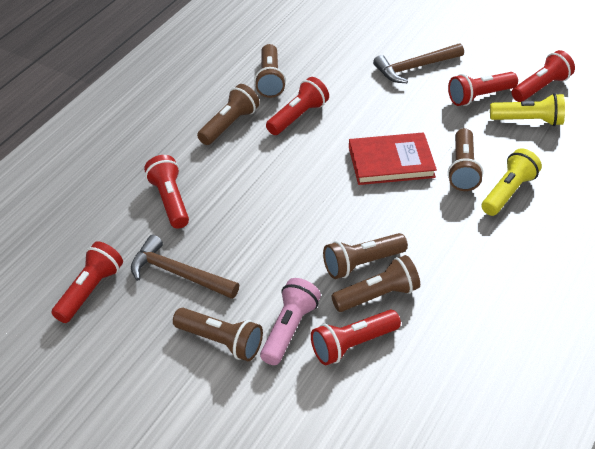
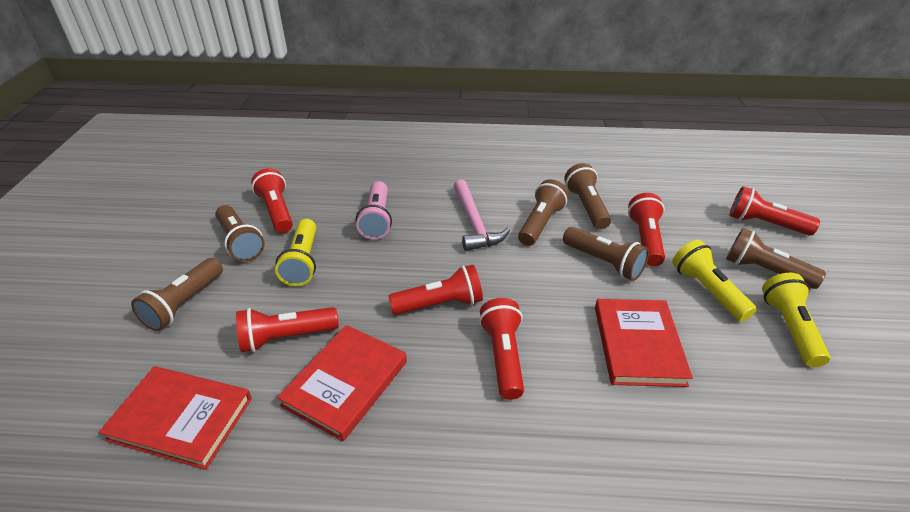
brown hammer: [131,235,239,299] [373,43,464,83] = 2 -> none = 0
pink hammer: none = 0 -> [454,179,510,251] = 1
red book: [349,132,437,185] = 1 -> [99,366,252,470] [277,325,407,441] [595,299,693,387] = 3
yellow flashlight: [482,148,542,216] [490,93,565,126] = 2 -> [275,219,316,286] [672,240,757,322] [762,273,830,367] = 3

